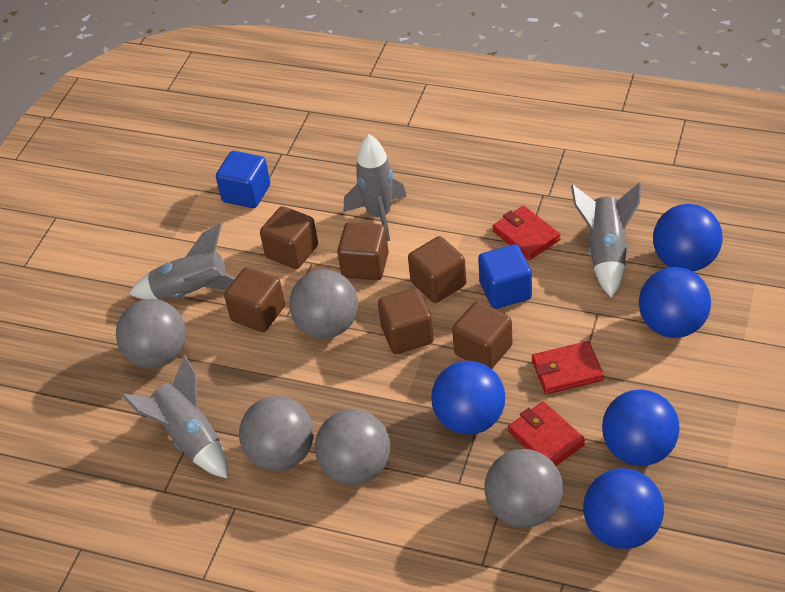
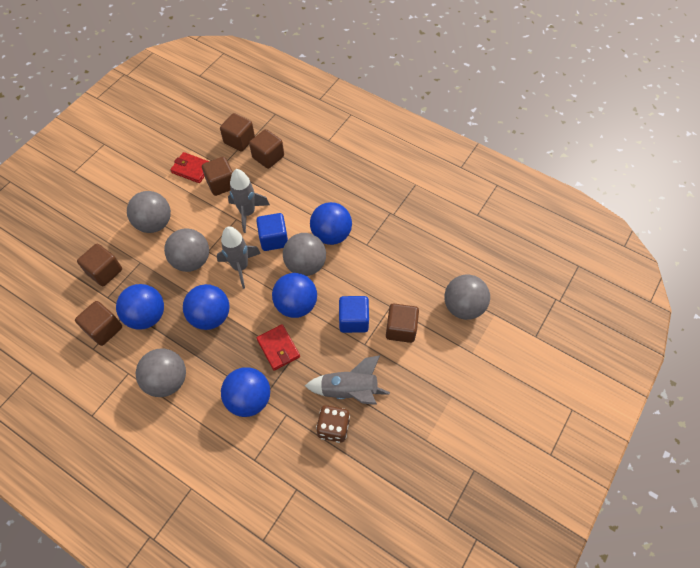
brown dice: none = 0 -> [316,405,350,443] = 1
grey rocket: [122,355,228,479] [129,224,235,300] [344,134,407,241] [571,182,641,298] = 4 -> [217,226,261,289] [228,169,270,233] [305,355,390,405] = 3
red wallet: [493,206,561,260] [508,401,585,466] [532,341,604,394] = 3 -> [170,152,209,183] [257,324,300,371] = 2

